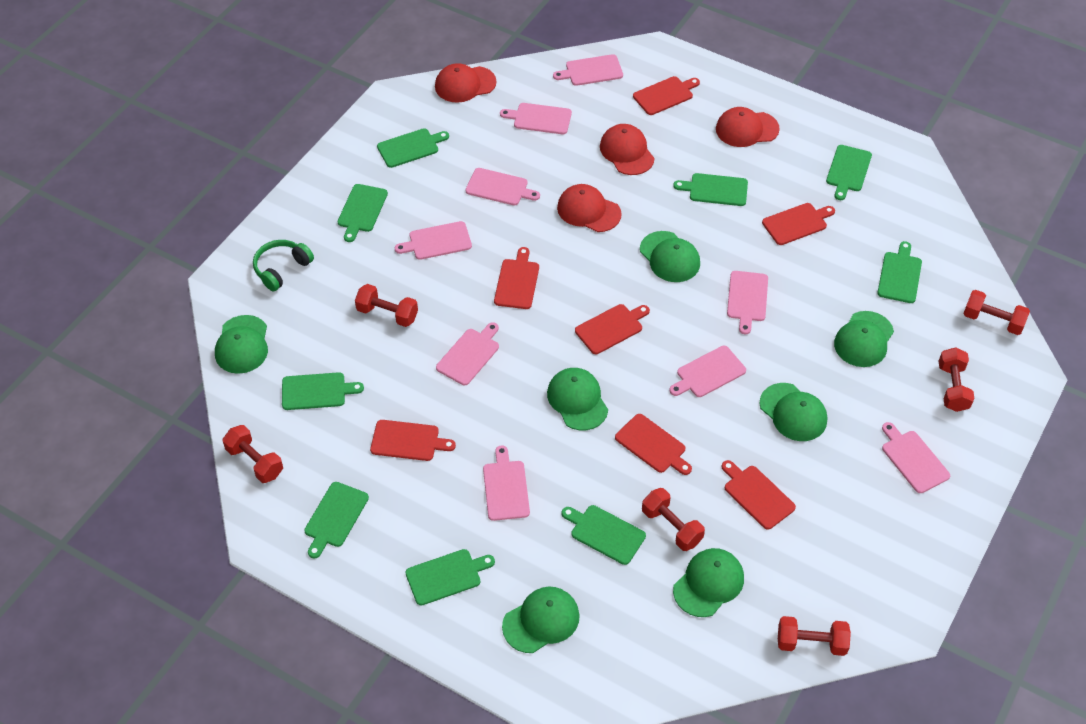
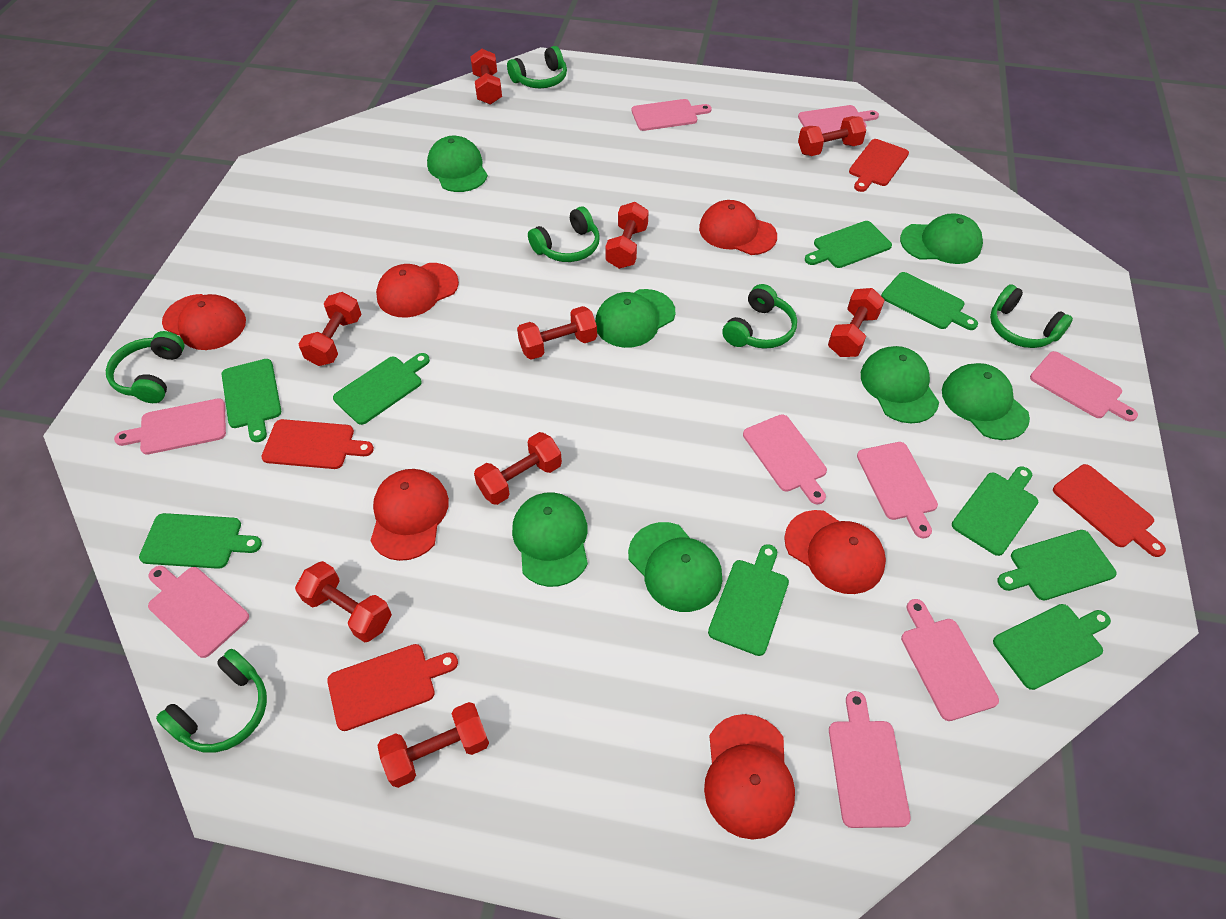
green headphones: [253,240,314,291] = 1 -> [106,331,184,403] [156,649,267,753] [507,46,567,88] [528,207,600,262] [722,284,797,349] [990,284,1073,348] = 6
red cap: [435,63,497,103] [557,184,622,232] [600,124,655,175] [716,107,780,147] = 4 -> [162,294,246,350] [371,469,449,561] [376,263,459,318] [699,200,777,255] [704,714,795,840] [784,510,886,594] = 6
red cutting board: [370,420,456,461] [494,247,539,309] [575,304,650,354] [615,414,692,475] [633,76,700,115] [721,460,796,530] [762,203,835,245] = 7 -> [262,419,374,469] [327,644,458,731] [849,139,909,192] [1053,464,1166,557] = 4
red dumbbell: [223,425,283,483] [355,284,418,327] [642,488,705,551] [778,616,851,656] [939,347,974,412] [963,290,1030,335] = 6 -> [295,561,392,642] [299,292,361,366] [377,702,489,788] [470,49,502,105] [474,432,562,505] [517,306,597,360] [605,202,649,269] [798,116,866,156] [828,288,885,357] = 9

